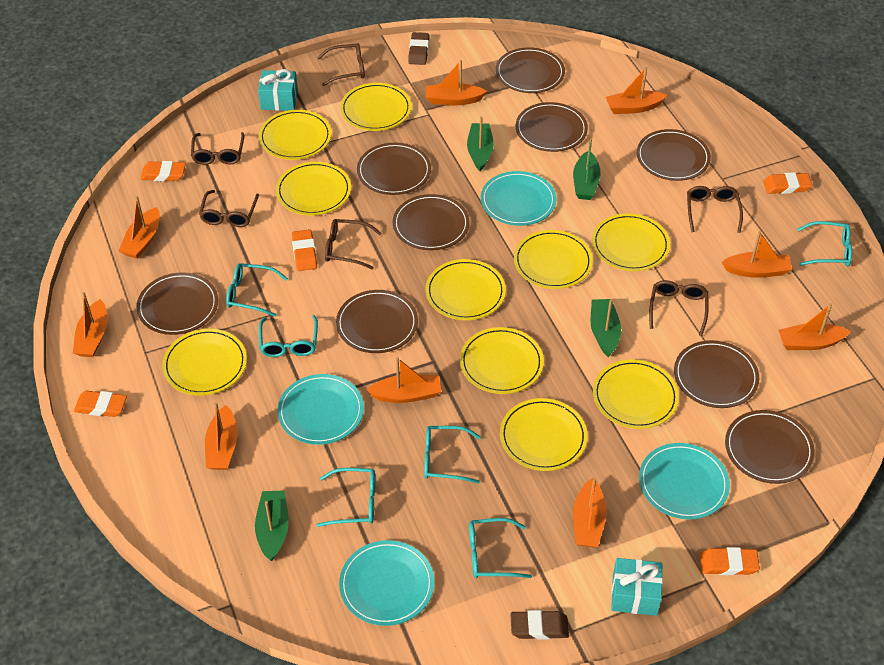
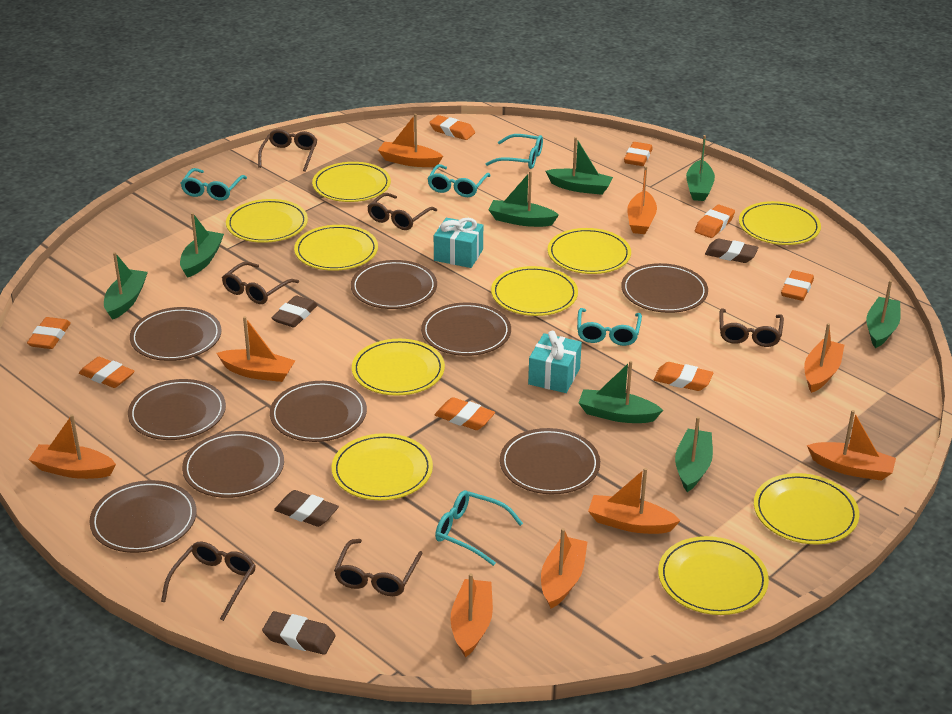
brown eraser: [408,32,429,65] [510,610,569,640] = 2 -> [262,611,336,655] [272,296,318,327] [274,490,339,527] [705,239,758,263] = 4
green boat: [255,490,289,561] [467,116,494,171] [573,138,601,200] [590,299,621,357] = 4 -> [104,252,148,320] [180,213,224,278] [488,171,559,227] [546,137,613,195] [579,361,663,423] [675,417,713,492] [686,135,715,201] [866,280,901,348] = 8
orange eraser: [74,391,127,417] [141,161,186,181] [292,229,317,271] [700,547,760,575] [763,172,812,194] = 5 -> [27,317,71,349] [79,357,135,388] [429,115,475,140] [435,397,495,430] [624,142,653,166] [653,362,713,391] [695,204,735,238] [781,270,814,301] = 8
turquoise glasses: [226,263,288,317] [259,315,318,357] [317,468,375,527] [424,426,481,484] [469,518,532,578] [797,221,852,266] = 6 -> [180,168,247,201] [427,164,491,197] [435,490,523,566] [486,134,543,169] [577,308,642,346] = 5
turquoise plate: [277,374,364,445] [339,540,434,626] [481,171,556,226] [639,443,730,520] = 4 -> none = 0

